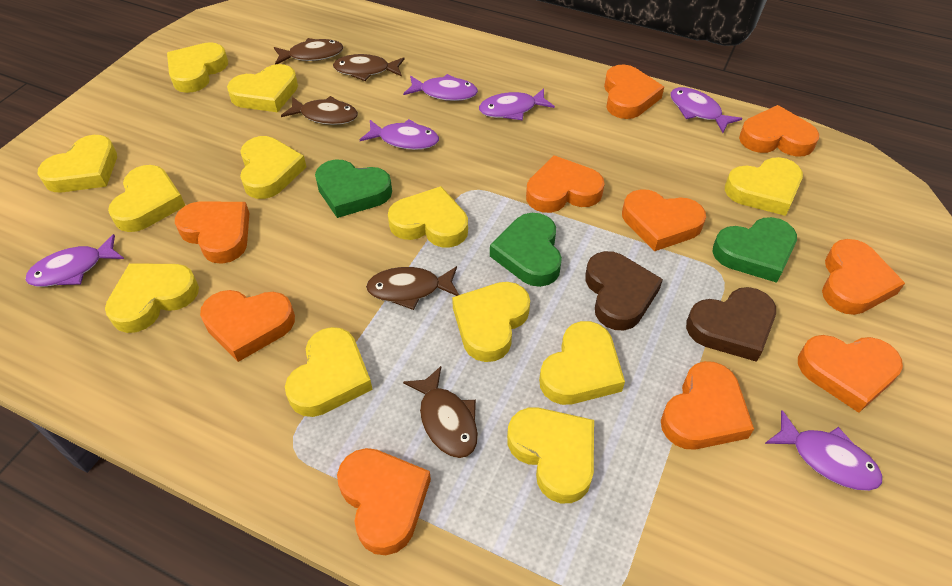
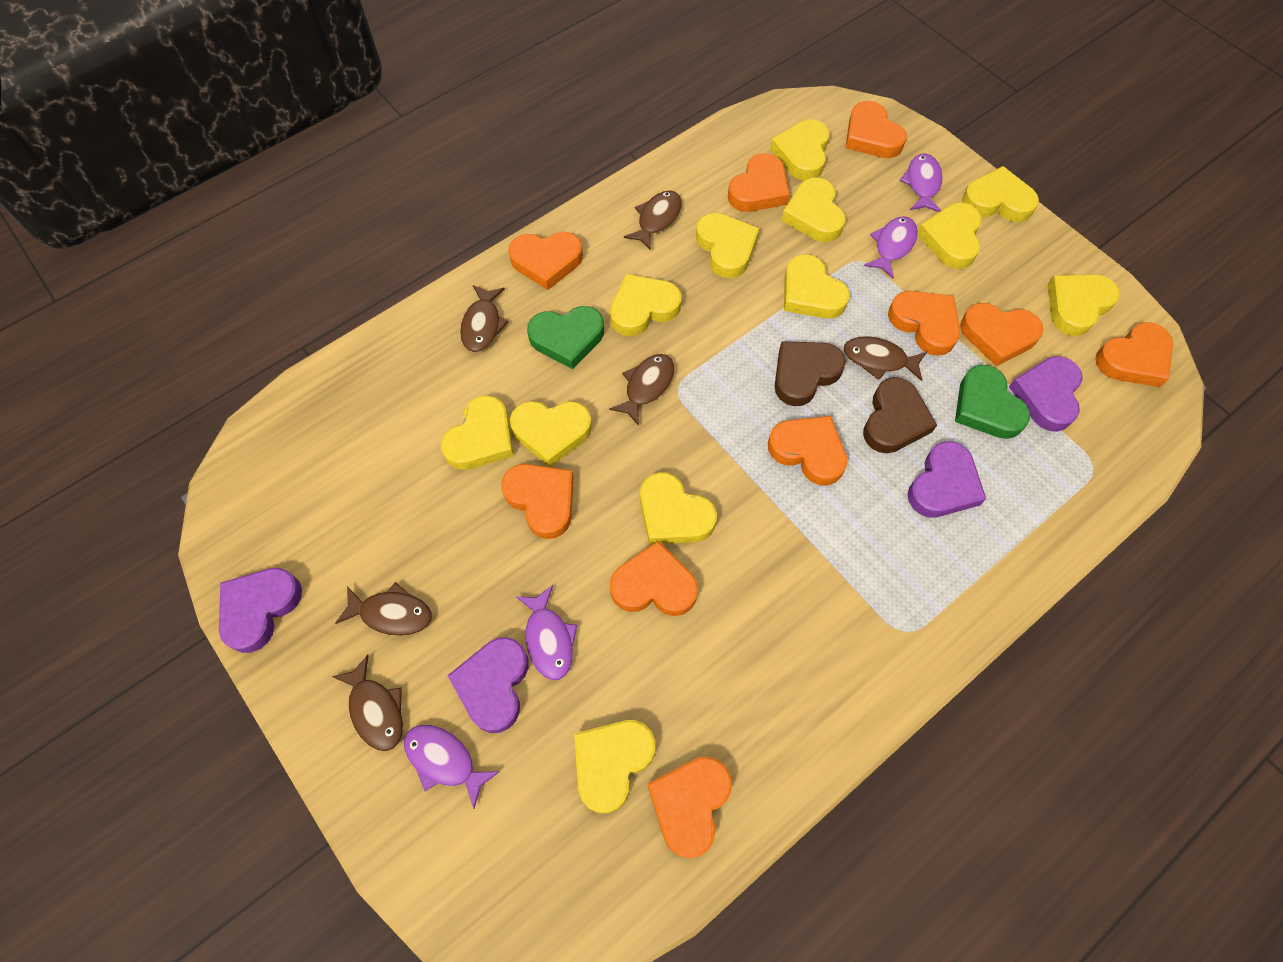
brown fish: [274,38,343,65] [281,96,358,125] [333,54,404,81] [366,266,459,310] [403,366,478,458] = 5 -> [331,655,403,751] [335,582,432,636] [460,285,508,352] [609,354,674,426] [624,190,682,251] [844,337,927,381] = 6
green heart: [315,159,392,218] [490,213,562,287] [713,217,797,283] = 3 -> [527,306,604,369] [955,365,1030,439] = 2
purple fish: [25,234,124,287] [360,119,439,150] [403,74,478,101] [479,88,555,120] [670,87,742,133] [765,410,882,491] = 6 -> [404,725,500,809] [516,585,577,680] [864,216,918,279] [900,153,943,212] = 4
purple heart: none = 0 -> [219,568,302,653] [447,637,529,733] [908,441,986,518] [1009,356,1083,432] = 4

